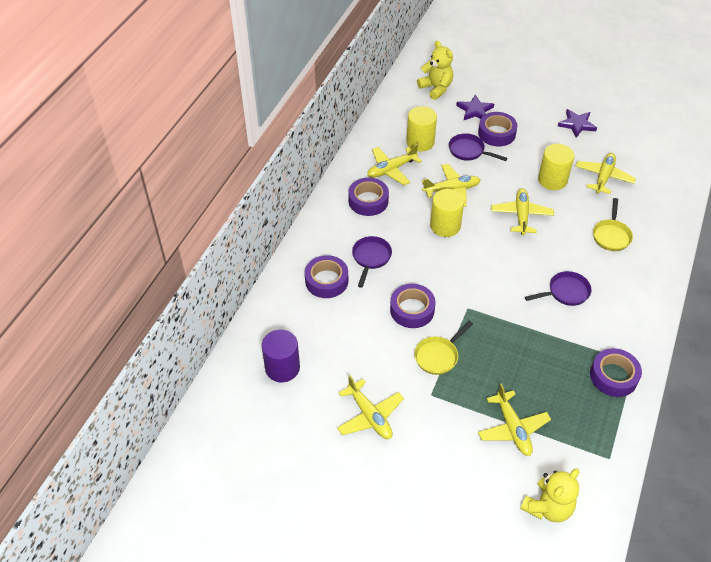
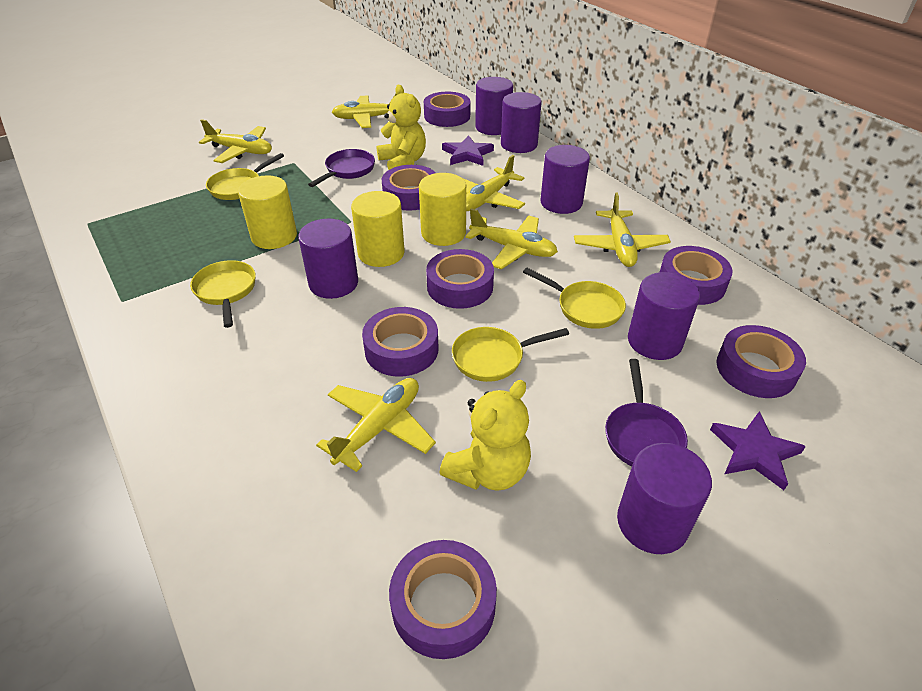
purple cylinder: [262,330,300,382] = 1 -> [298,219,358,299] [475,77,513,135] [501,92,542,153] [541,145,590,214] [617,443,712,554] [628,272,700,360] = 6
purple pan: [352,236,392,288] [449,133,508,161] [525,271,592,306] = 3 -> [308,149,375,187] [605,359,688,466] = 2
purple tape: [305,255,348,298] [348,178,389,216] [390,284,436,328] [478,112,518,146] [590,348,642,397] = 5 -> [362,307,438,376] [382,165,436,210] [389,540,497,659] [424,91,471,127] [426,249,494,309] [660,246,733,305] [716,325,806,398] = 7
yellow pan: [415,321,473,375] [593,198,633,251] = 2 -> [190,260,256,328] [206,153,284,200] [452,327,569,382] [523,268,626,329] = 4

